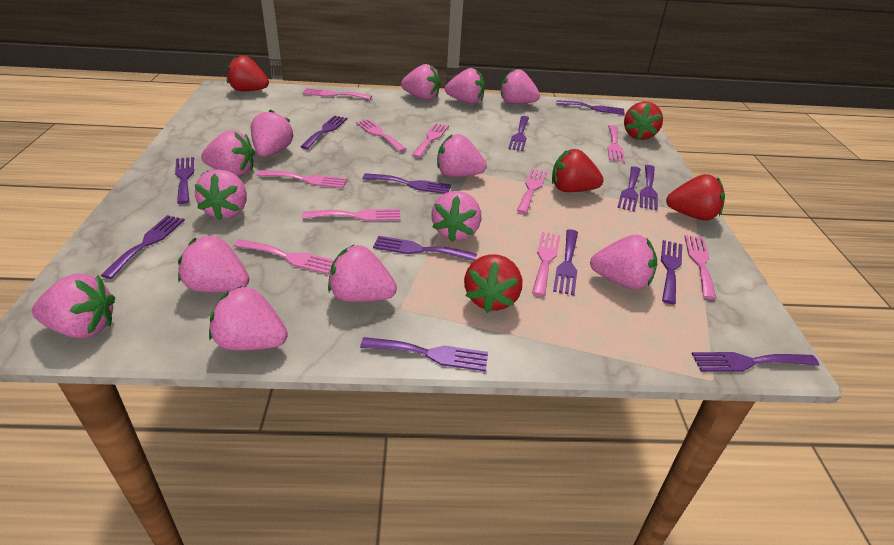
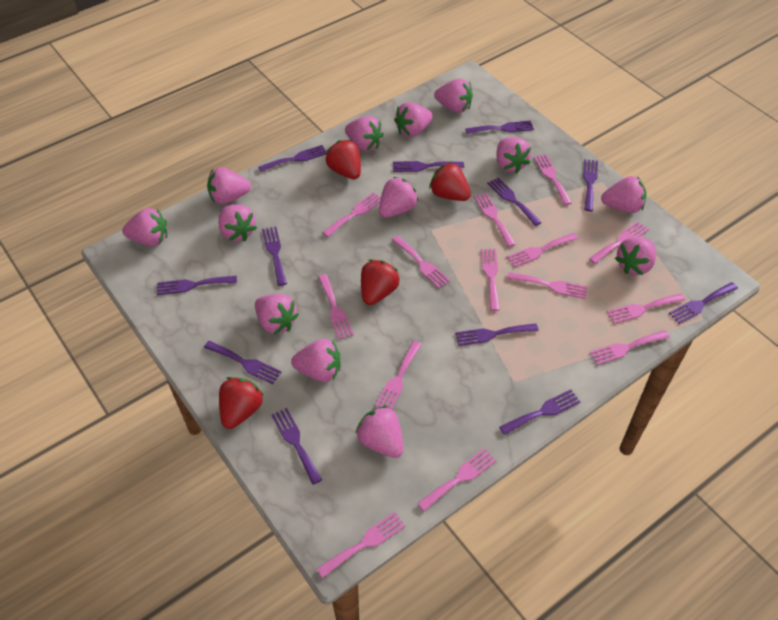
pink fork: [234,239,334,274] [256,170,347,188] [302,88,372,100] [302,209,401,221] [356,119,407,152] [412,123,449,158] [517,169,547,214] [532,232,561,296] [608,125,625,162] [684,235,716,300] = 10 -> [317,512,406,578] [318,274,354,339] [322,192,380,237] [375,341,422,410] [392,236,451,288] [417,448,497,512] [474,193,516,247] [481,249,500,311] [507,233,578,267] [507,272,587,299] [534,154,572,205] [589,221,649,264] [590,330,670,365] [607,293,685,324] = 14
purple fork: [100,215,185,279] [175,157,194,204] [300,115,347,149] [360,337,488,371] [362,173,451,194] [373,236,477,261] [508,116,529,151] [553,229,578,296] [556,100,625,115] [617,166,641,212] [640,165,658,210] [661,240,682,304] [692,352,819,372] = 13 -> [157,276,237,295] [204,341,282,384] [258,145,327,172] [262,227,287,286] [271,408,322,485] [393,161,464,172] [455,323,539,346] [465,120,534,134] [487,177,542,226] [499,390,581,435] [583,159,598,211] [669,282,738,324] = 12
red strawberry: [227,55,269,91] [464,254,522,313] [552,149,604,192] [624,102,663,140] [666,174,725,221] = 5 -> [219,377,264,429] [325,140,361,179] [361,260,400,305] [429,162,471,201] = 4

